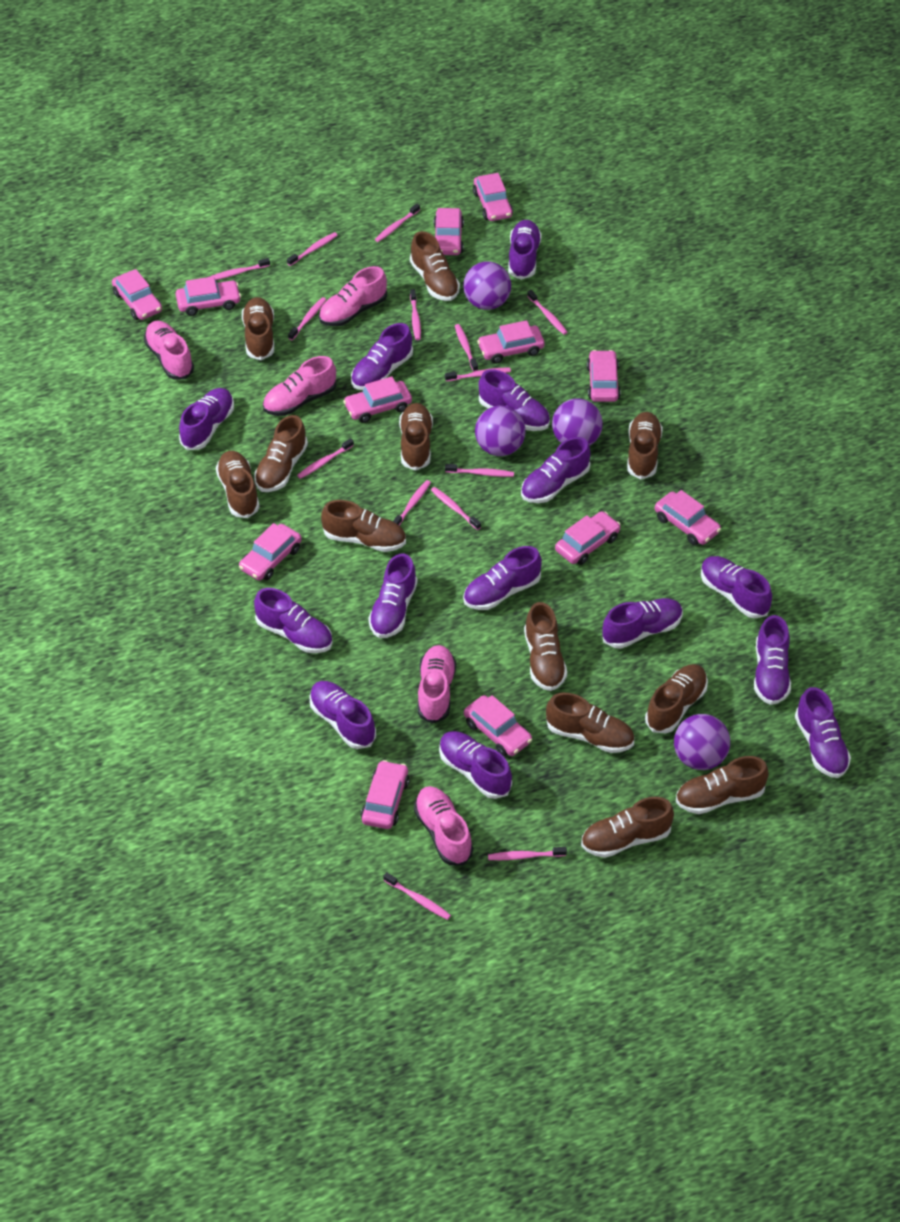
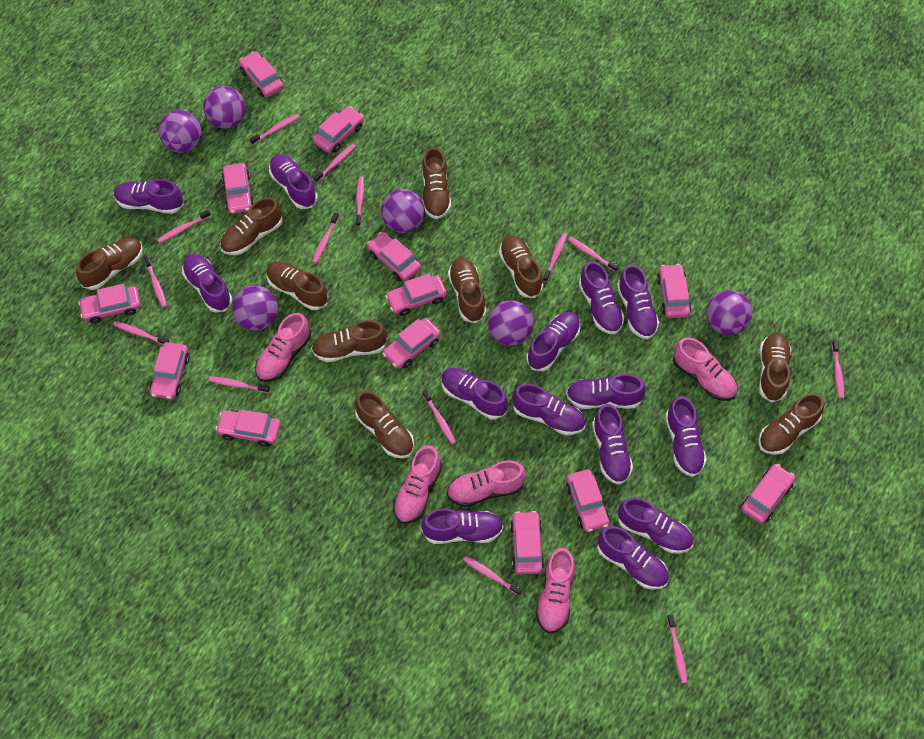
brown shoe: [216,451,260,518] [242,297,274,360] [254,415,308,492] [321,500,406,552] [399,403,433,471] [410,231,460,301] [524,602,567,691] [546,693,634,753] [581,797,674,858] [627,412,663,479] [645,664,708,733] [676,756,769,814] = 12 -> [76,237,143,290] [220,197,283,255] [266,261,329,310] [311,320,387,362] [355,391,414,459] [422,147,451,219] [448,257,486,323] [499,235,543,298] [759,333,791,403] [759,393,824,455] = 10
pink car: [112,269,162,320] [176,276,241,316] [239,523,302,581] [343,376,412,423] [361,760,409,829] [434,208,464,255] [464,695,532,756] [473,173,513,221] [477,320,545,364] [555,511,620,565] [587,350,621,402] [655,490,721,545] = 12 -> [78,284,141,324] [150,342,190,399] [215,410,281,447] [222,163,254,214] [239,51,284,97] [313,106,364,153] [367,232,421,281] [383,318,441,369] [385,273,447,316] [510,511,544,574] [566,469,609,532] [657,264,691,318] [741,464,795,524] = 13
purple ball: [463,261,511,310] [475,406,526,456] [552,399,603,446] [674,714,730,770] = 4 -> [158,110,202,153] [203,86,246,129] [232,285,278,331] [381,189,425,233] [488,300,534,346] [706,290,753,335] = 6

